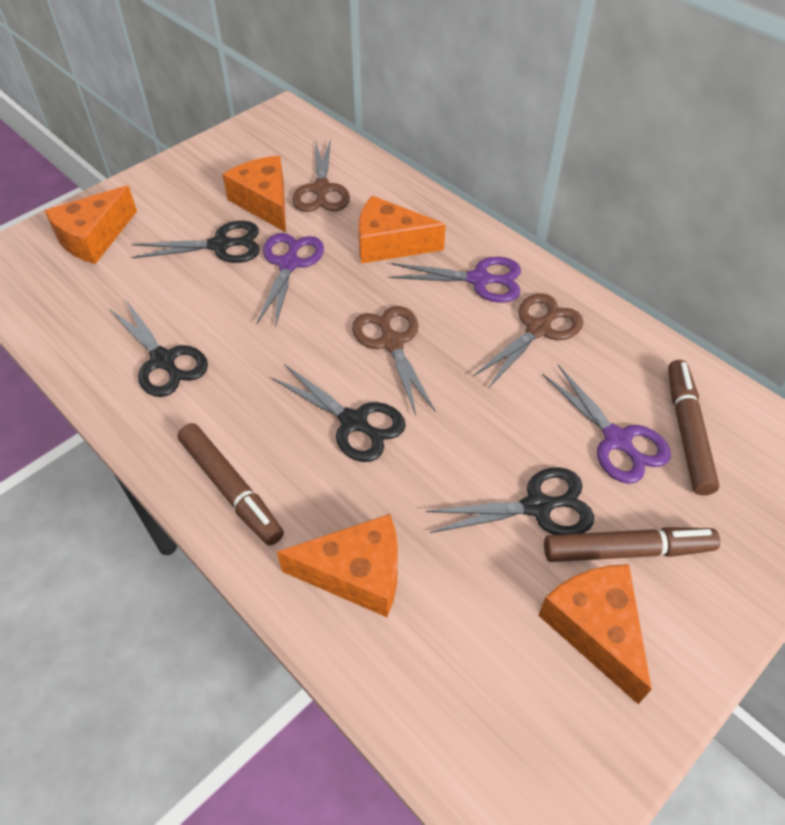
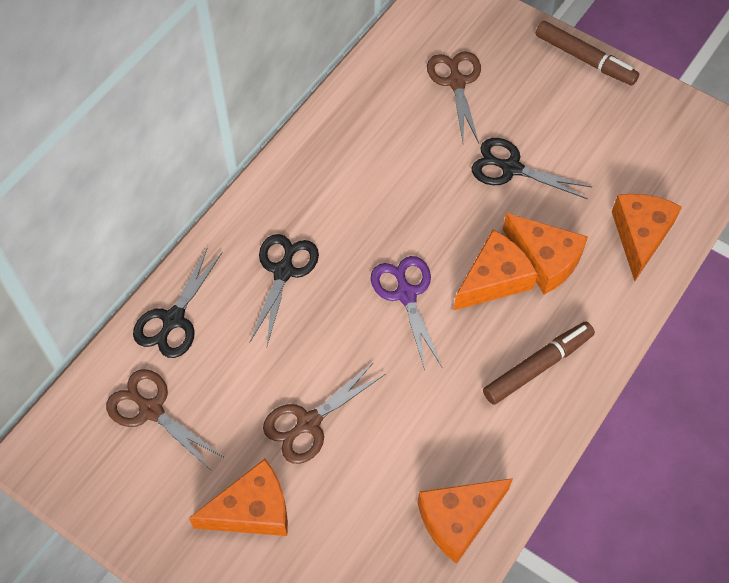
black scissors: [110,300,208,397] [132,221,260,263] [271,364,406,462] [425,467,594,535] = 4 -> [133,247,223,358] [249,234,319,346] [472,138,592,199] = 3
brown marker: [178,423,284,546] [544,527,720,562] [668,360,720,495] = 3 -> [483,322,595,405] [535,21,639,86] = 2
purple scissors: [256,233,324,328] [389,257,521,302] [542,365,671,484] = 3 -> [371,256,442,370] = 1

